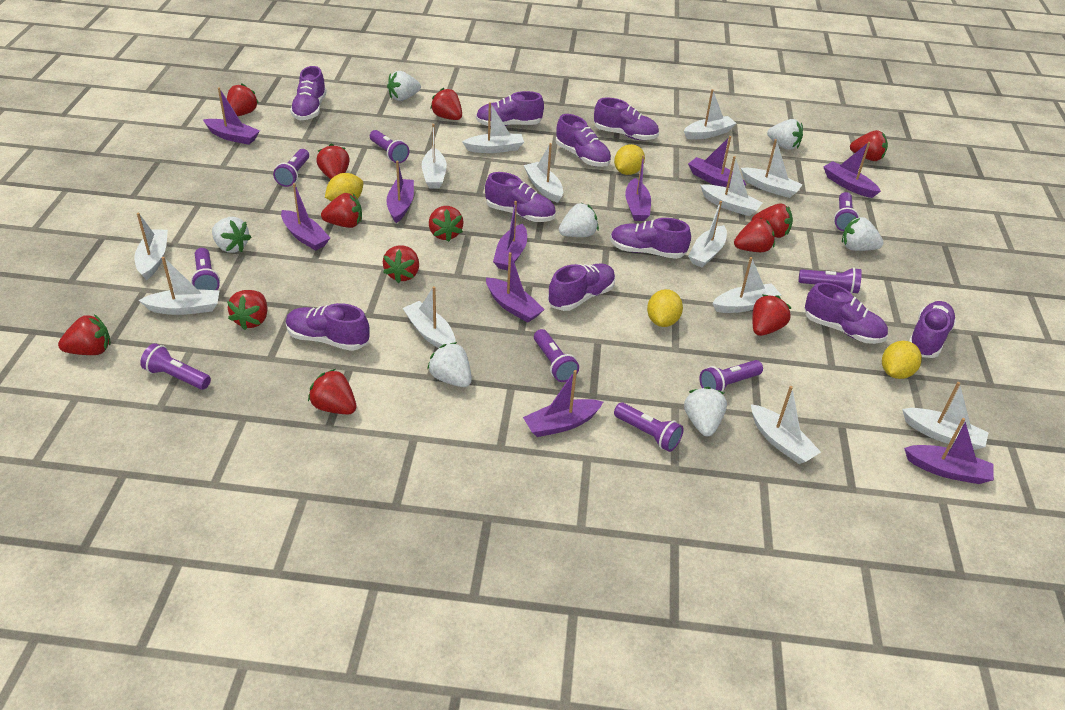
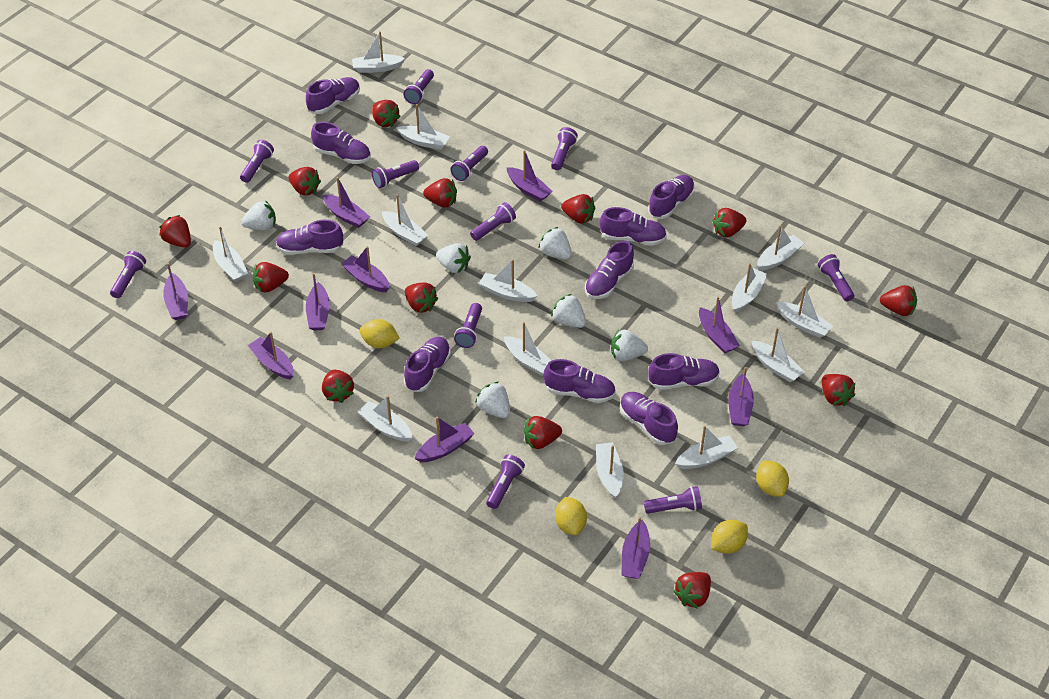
purple flashlight: [140,343,211,390] [191,248,220,290] [273,149,309,187] [370,130,409,163] [534,329,579,382] [614,403,684,452] [700,360,763,392] [799,267,862,294] [834,192,859,231] = 9 -> [110,251,146,298] [240,140,274,183] [372,160,419,188] [404,69,434,104] [451,146,488,181] [454,303,482,348] [470,202,516,241] [486,455,525,509] [551,127,578,170] [644,486,702,514] [818,254,854,301] = 11
white strawberry: [212,217,252,253] [387,71,421,101] [427,342,472,387] [559,203,599,237] [684,387,727,436] [767,119,803,150] [842,217,884,251] = 7 -> [241,200,276,230] [436,243,471,273] [475,382,510,418] [538,227,572,259] [551,294,586,328] [611,329,648,361] = 6

